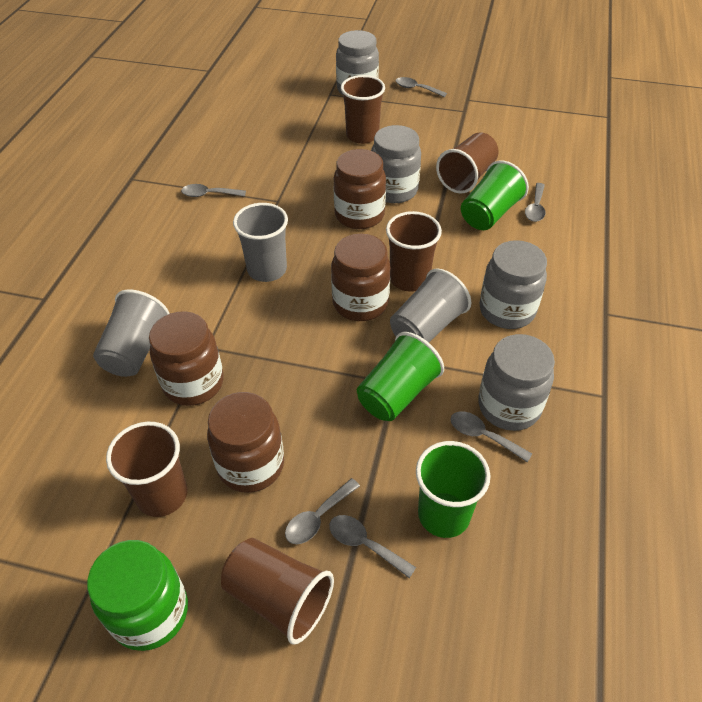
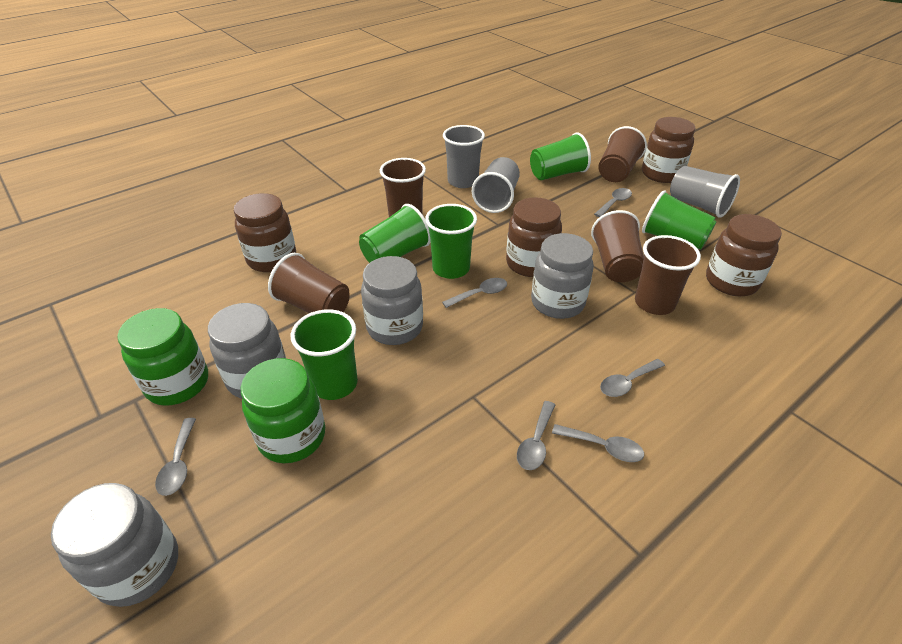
green cup: [357,332,444,421] [416,441,490,538] [461,161,529,230] = 3 -> [291,310,358,400] [359,204,431,263] [425,204,477,279] [530,133,591,180] [642,190,717,249] = 5
green jar: [87,540,188,651] = 1 -> [117,308,208,406] [241,358,325,463] = 2

